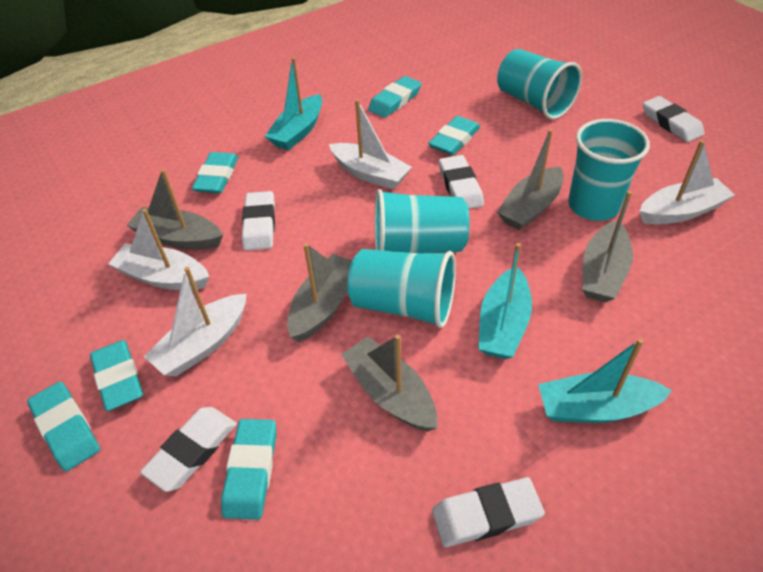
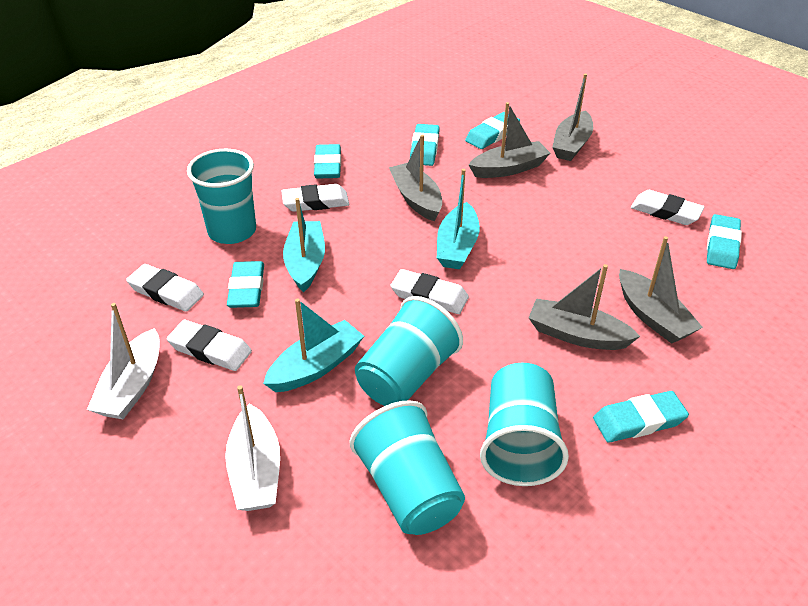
white boat: [108,209,210,290] [144,267,247,376] [329,99,412,190] [640,140,735,224] = 4 -> [87,303,160,419] [225,385,280,511] = 2

